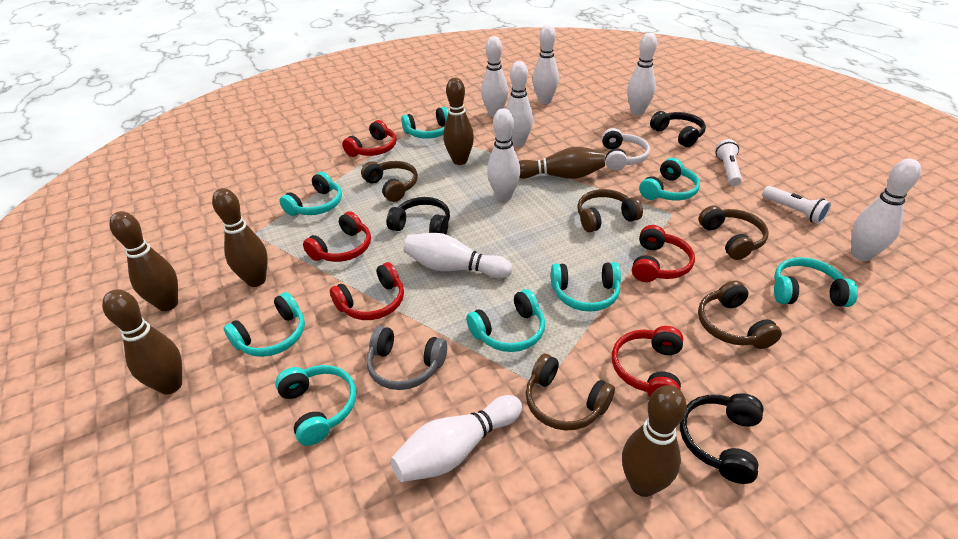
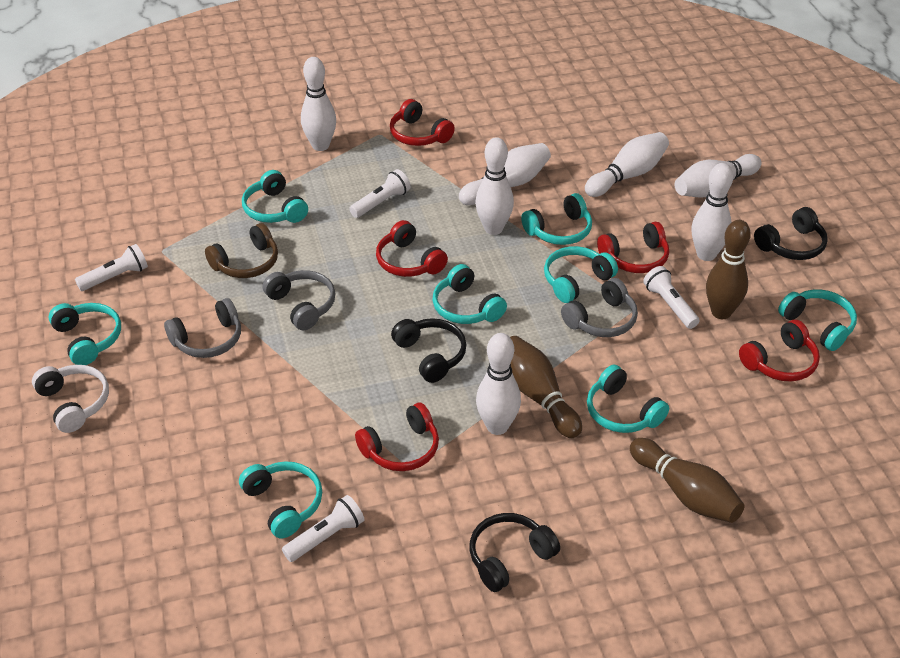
brown bowling pin: [102,289,182,395] [109,211,178,311] [212,188,268,287] [443,78,474,165] [519,147,605,179] [622,385,687,497] = 6 -> [510,336,582,438] [630,438,744,523] [706,220,751,319] = 3
brown headphones: [361,161,418,202] [526,354,615,431] [577,189,643,232] [698,206,769,260] [698,280,782,349] = 5 -> [205,223,278,278] = 1
grey headphones: [366,326,447,390] = 1 -> [164,298,241,358] [263,270,335,331] [561,278,638,337] = 3
white bowling pin: [390,395,522,482] [403,233,512,279] [481,36,508,117] [487,108,520,201] [506,61,533,147] [533,25,559,104] [627,33,657,115] [852,159,921,261] = 8 -> [301,57,336,151] [459,143,551,205] [475,137,514,235] [476,333,521,435] [585,132,669,197] [675,154,761,198] [691,163,733,261] = 7
white flashlight: [715,139,742,186] [762,186,831,224] = 2 -> [75,244,148,291] [282,495,364,562] [349,169,410,218] [643,266,700,329] = 4

